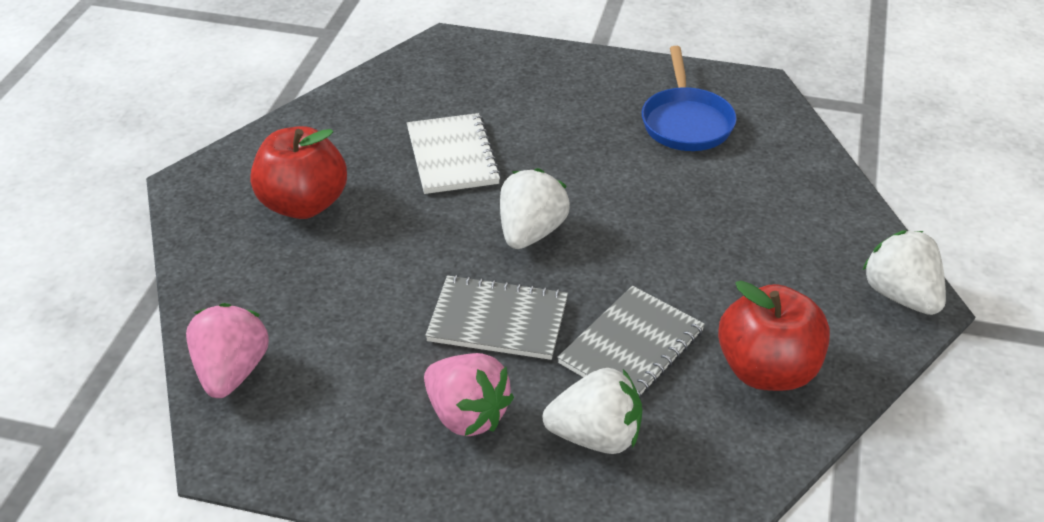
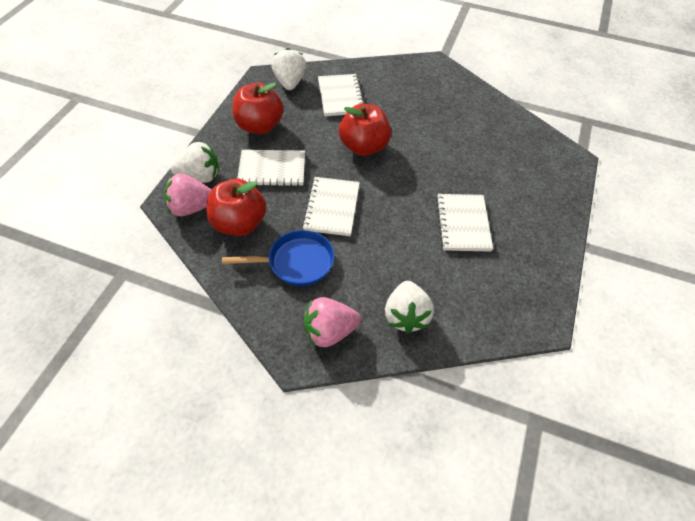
grey notebook: [425,275,568,360] [557,286,705,399] = 2 -> none = 0
red apple: [250,126,347,219] [718,280,830,391] = 2 -> [207,179,266,236] [232,82,283,134] [339,104,391,156] = 3
white notebook: [407,113,501,194] = 1 -> [237,150,305,186] [302,177,360,236] [318,74,364,116] [436,194,493,252] = 4

